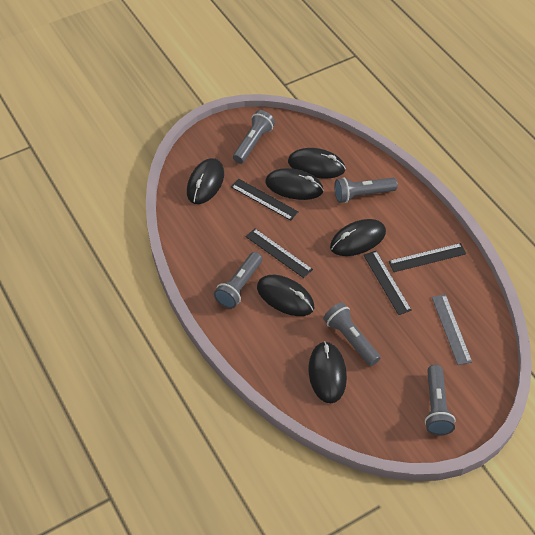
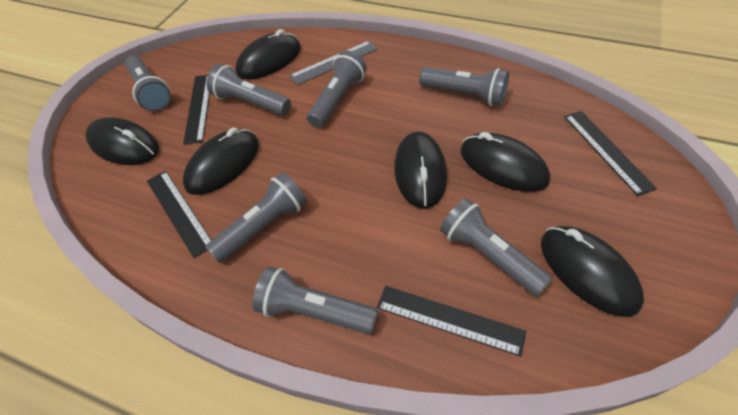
grey flashlight: [214,252,262,309] [233,110,275,164] [323,302,381,366] [334,177,398,203] [425,365,456,435] = 5 -> [125,56,171,111] [205,172,307,263] [207,64,291,116] [252,267,378,334] [307,50,367,128] [419,67,509,106] [440,198,552,296] = 7

